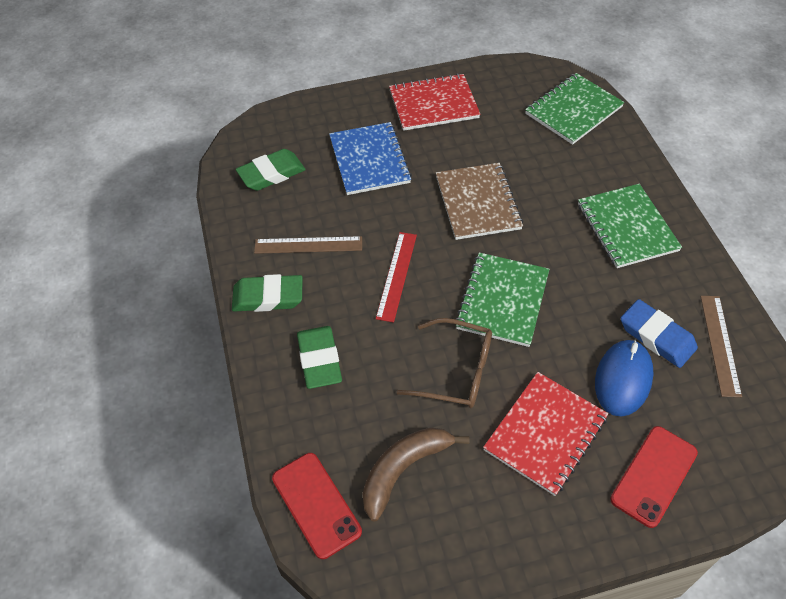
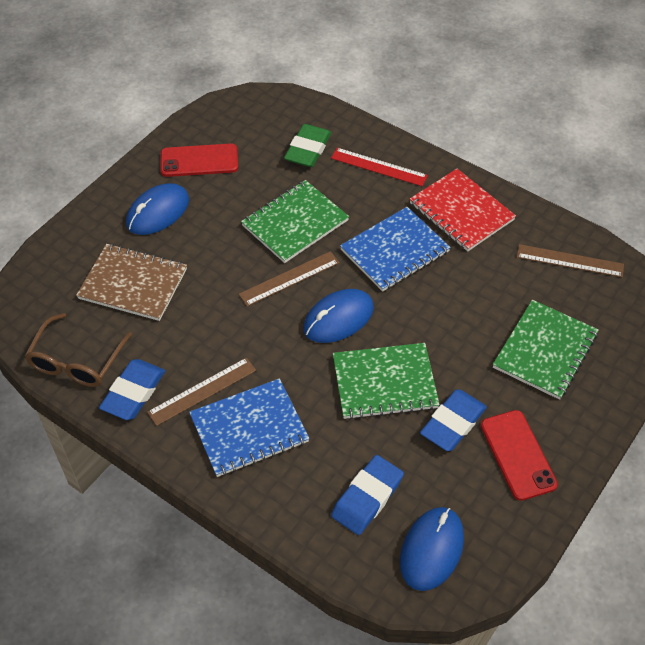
blue eraser: [620,299,698,368] = 1 -> [99,359,165,420] [331,455,404,535] [420,389,487,451] = 3
blue mouse: [595,340,654,417] = 1 -> [126,183,189,235] [303,289,374,343] [400,507,464,591] = 3
blue notebook: [329,122,412,195] = 1 -> [189,378,309,477] [340,207,451,292] = 2
brown banana: [363,427,469,521] = 1 -> none = 0
brown ruler: [254,236,362,254] [700,296,742,397] = 2 -> [147,358,256,426] [239,251,339,306] [517,244,624,277] = 3
green eraser: [232,274,303,312] [236,149,306,191] [297,326,342,389] = 3 -> [284,124,331,167] = 1
red notebook: [389,73,480,131] [483,372,609,496] = 2 -> [410,169,516,252] = 1

